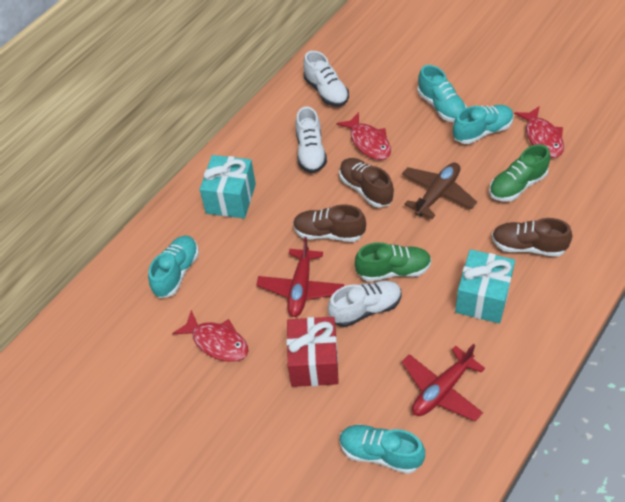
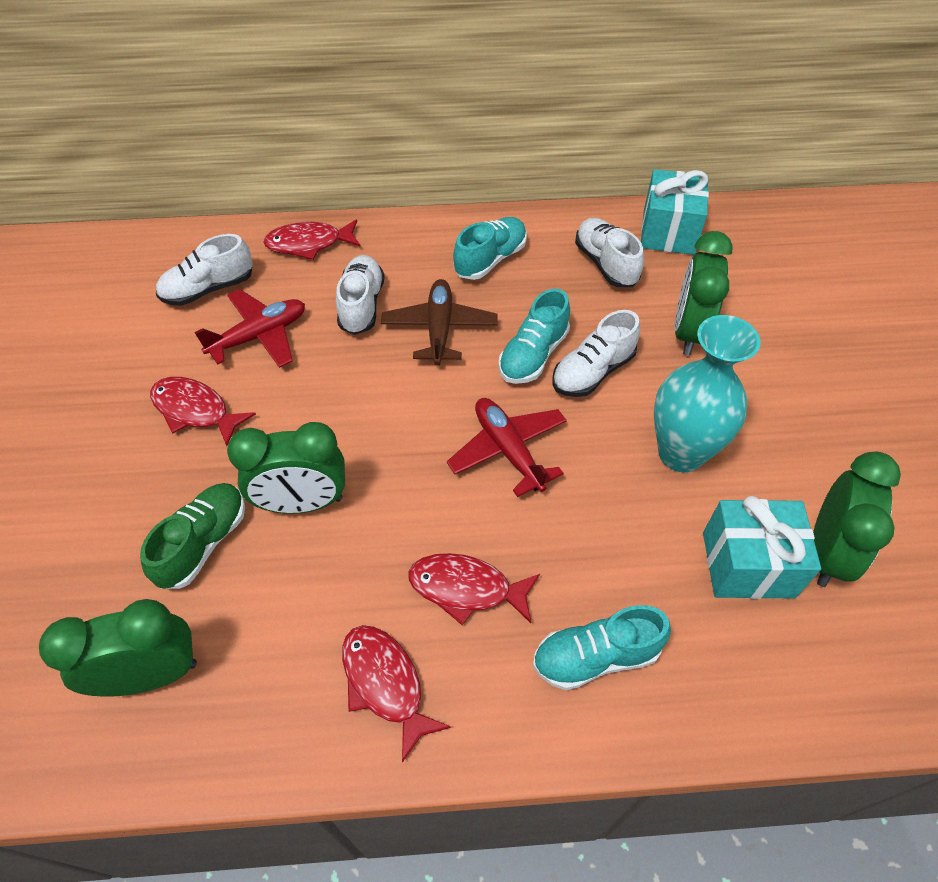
brown shoe: [293,204,366,242] [339,158,394,207] [492,218,572,257] = 3 -> none = 0
green clock: none = 0 -> [39,599,197,697] [227,422,345,514] [674,231,733,355] [813,452,901,587] = 4
green shoe: [355,242,431,282] [489,144,550,202] = 2 -> [140,483,245,589] = 1
red fish: [172,310,248,362] [336,112,391,160] [514,106,564,158] = 3 -> [150,377,256,446] [263,219,361,260] [342,625,451,763] [409,553,540,625] = 4
red gift: [287,317,339,387] = 1 -> none = 0
turquoise shoe: [148,236,199,298] [340,424,425,474] [418,65,467,122] [453,105,514,144] = 4 -> [453,217,527,280] [498,288,570,384] [533,605,671,690] = 3
turquoise vase: none = 0 -> [654,315,760,472] = 1
white shoe: [296,107,327,173] [303,51,349,107] [328,281,402,327] = 3 -> [156,234,253,306] [336,255,385,335] [552,310,640,397] [575,218,644,287] = 4

